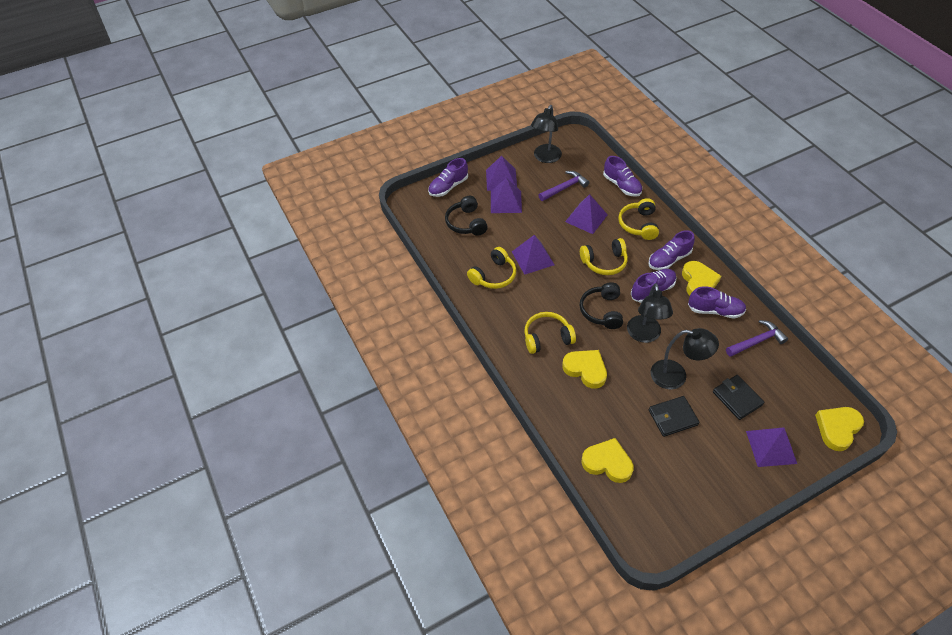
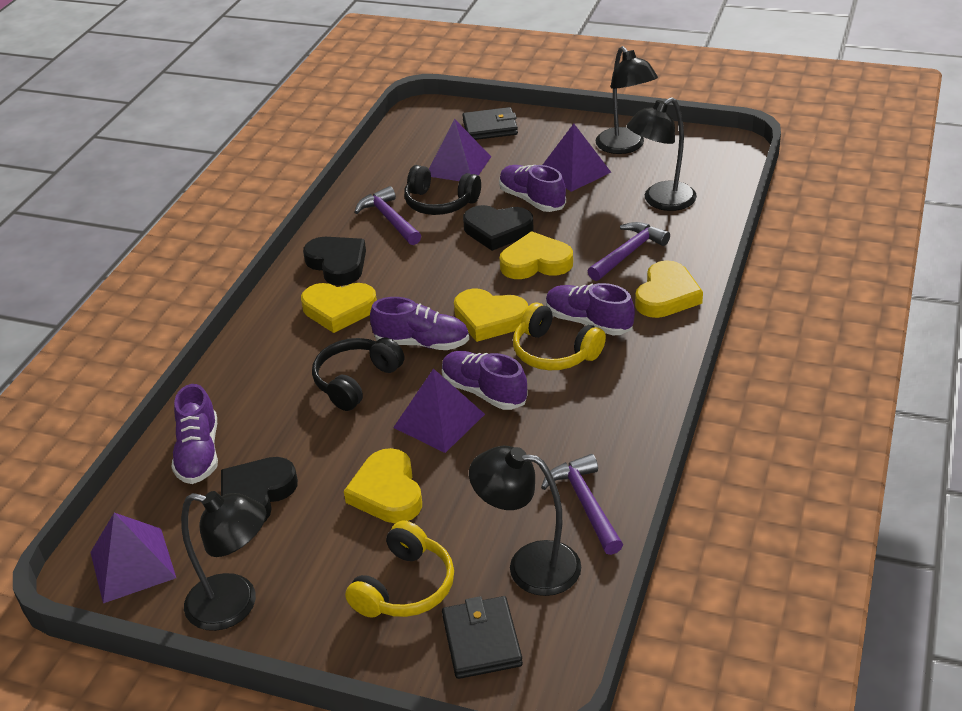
black heart: none = 0 -> [221,457,298,522] [303,237,366,286] [463,205,534,251] = 3
black lamp: [531,105,562,163] [627,283,673,343] [651,328,719,390] = 3 -> [181,491,266,631] [469,446,581,596] [595,46,658,154] [627,97,697,211] = 4
purple hammer: [539,171,589,201] [726,320,788,357] = 2 -> [355,186,421,245] [541,454,623,555] [588,222,670,281] = 3
purple pyramid: [486,155,517,191] [491,178,522,213] [512,235,555,275] [565,194,608,234] [746,427,797,467] = 5 -> [90,513,176,603] [393,368,485,453] [429,119,491,181] [543,124,611,192] = 4
yellow headphones: [467,247,516,289] [524,312,576,354] [580,238,628,275] [618,198,659,240] = 4 -> [345,521,454,618] [513,303,606,370] = 2
yellow heart: [562,350,607,389] [581,438,634,483] [682,261,721,296] [815,407,864,451] = 4 -> [301,283,377,333] [344,448,422,523] [454,288,528,342] [499,231,573,279] [635,260,703,318] = 5

